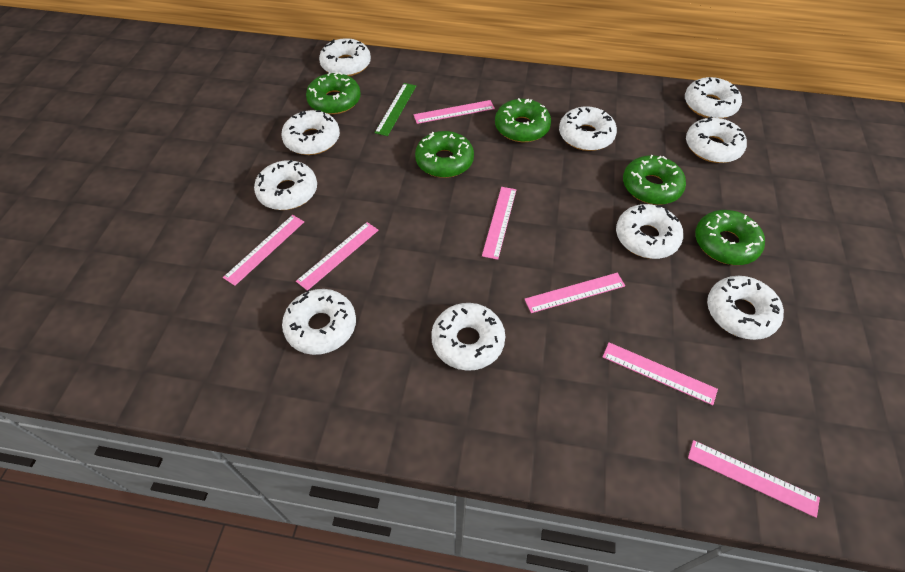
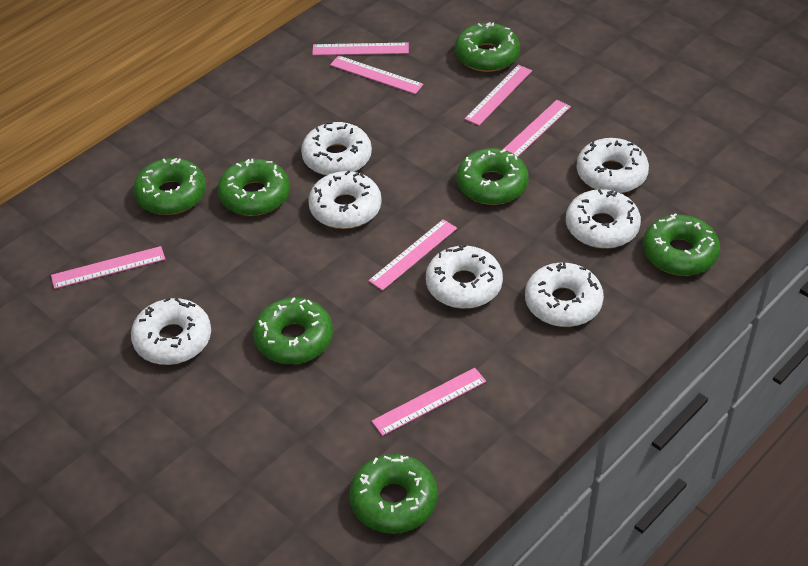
green donut: [306,72,361,114] [415,131,474,178] [495,98,551,142] [623,155,686,205] [695,210,765,265] = 5 -> [133,158,206,215] [217,159,290,216] [253,298,333,364] [349,454,438,534] [455,22,520,72] [457,148,529,205] [643,213,720,276] = 7
green ruler: [375,83,416,136] = 1 -> none = 0
white donut: [254,160,317,210] [281,110,340,155] [282,289,356,355] [319,38,371,76] [431,303,505,371] [559,106,617,151] [616,204,683,259] [685,77,742,119] [686,116,747,163] [707,276,784,340] = 10 -> [131,297,211,365] [301,122,372,176] [308,170,382,229] [426,245,503,309] [525,263,604,327] [566,189,641,249] [576,138,649,193] = 7

